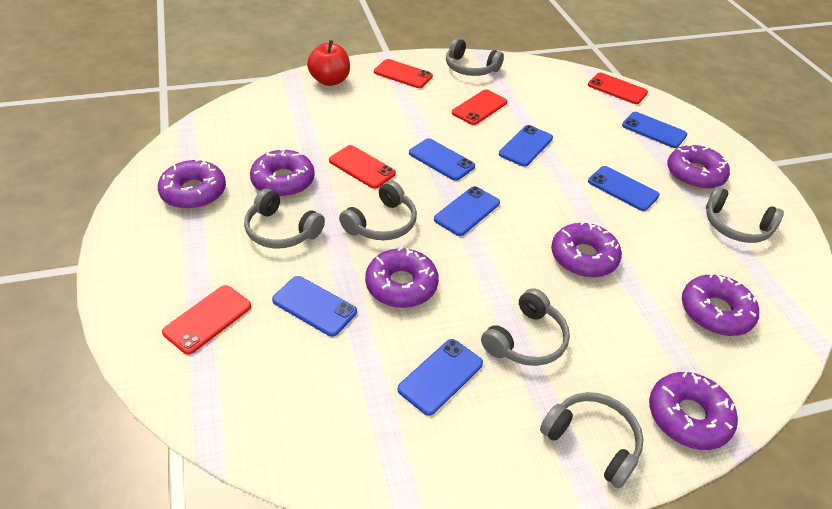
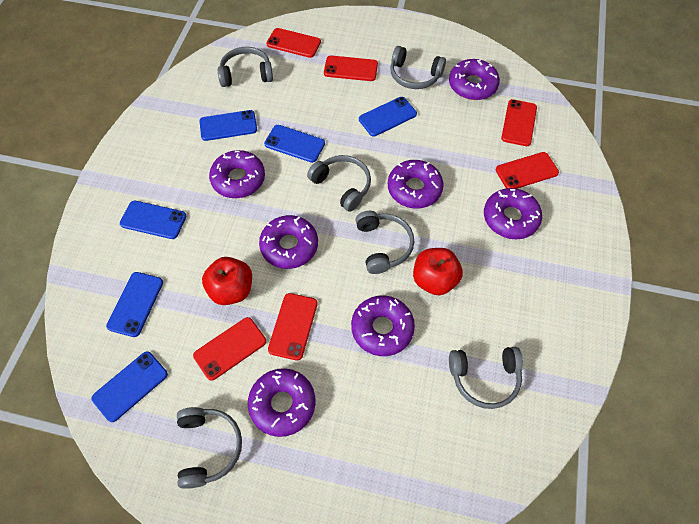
blue phone: [272,276,357,337] [398,339,483,416] [409,138,475,181] [434,186,500,236] [499,125,553,167] [588,166,660,211] [622,112,687,148] = 7 -> [92,351,168,422] [106,272,163,337] [120,201,186,239] [199,110,257,141] [264,125,325,163] [359,97,417,136] = 6
red apple: [307,40,350,86] = 1 -> [202,257,252,305] [413,248,463,295] = 2
red phone: [162,285,251,354] [329,145,396,189] [374,59,433,88] [452,90,507,125] [588,73,648,104] = 5 -> [193,317,266,381] [266,28,321,58] [268,293,318,361] [324,55,378,81] [496,152,559,189] [501,99,537,146] = 6

